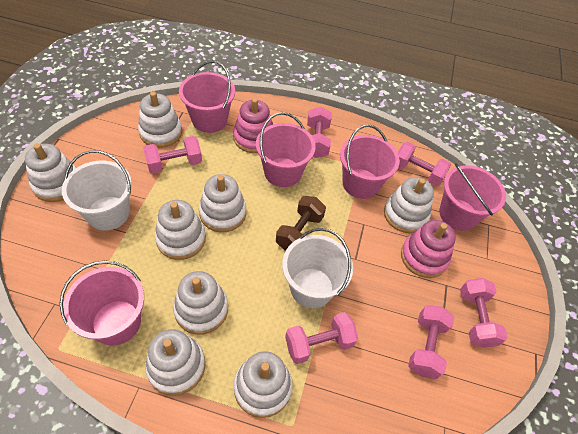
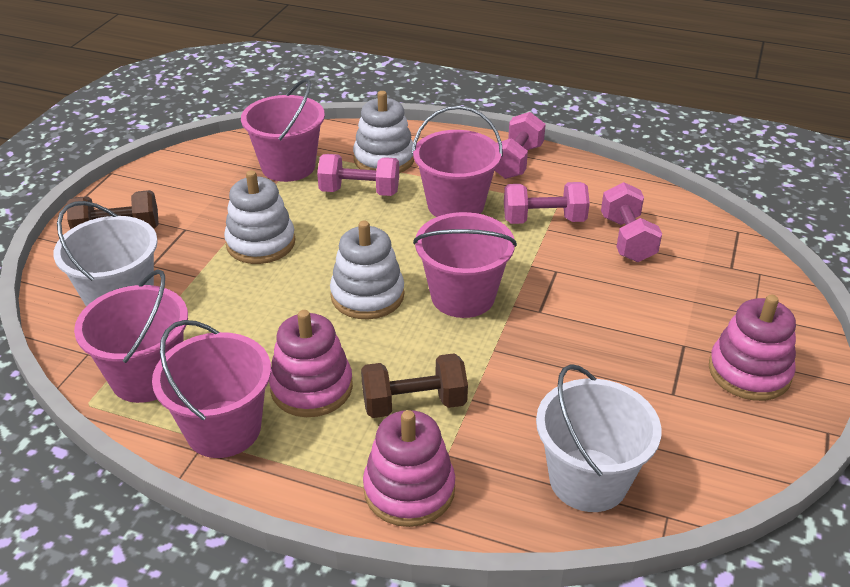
brown dumbbell: [276,196,326,251] = 1 -> [67,190,159,229] [361,353,468,418] = 2
pink dumbbell: [143,136,202,174] [285,312,358,364] [307,107,332,158] [398,142,451,186] [408,305,454,379] [460,278,508,348] = 6 -> [317,154,399,196] [494,112,546,179] [504,182,590,224] [601,182,662,262] = 4
pink stacking toy: [233,98,273,153] [401,220,456,278] = 2 -> [269,310,353,417] [363,410,455,527] [709,295,796,401] = 3
white stacking toy: [25,143,76,202] [138,92,182,148] [145,329,205,396] [155,200,206,260] [173,271,228,335] [199,174,246,232] [234,351,293,418] [384,177,434,233] = 8 -> [224,170,295,264] [330,221,405,320] [353,91,414,173] = 3

